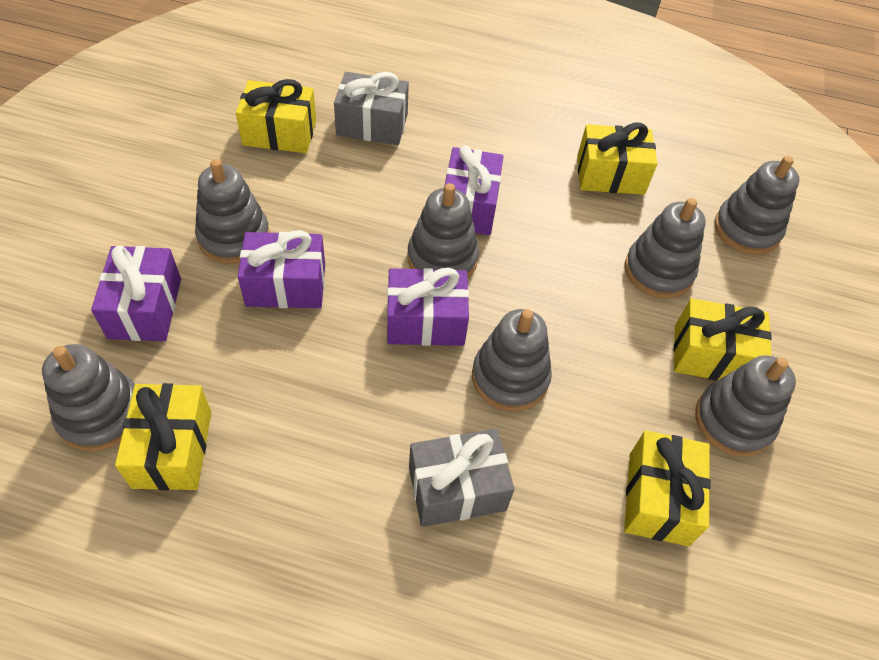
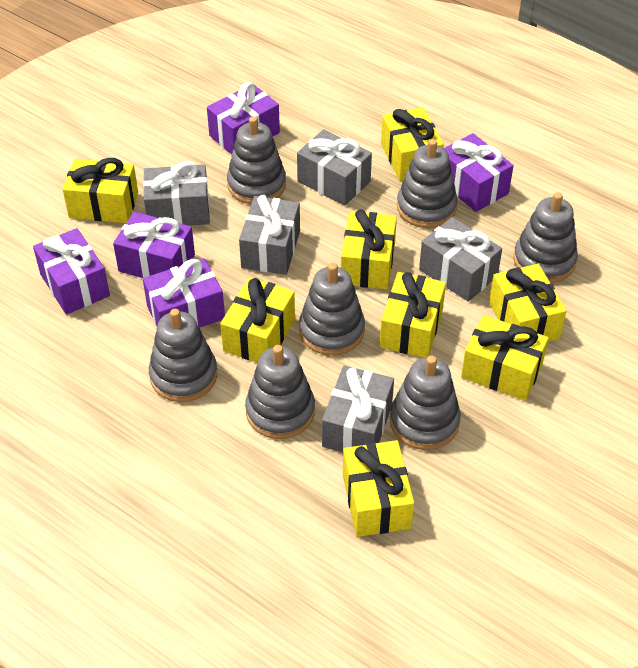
grey gift: [334,72,409,145] [409,429,515,527] = 2 -> [143,161,210,226] [239,195,300,275] [297,129,372,206] [322,366,394,452] [419,217,502,302] = 5
purple gift: [91,245,181,341] [238,230,325,308] [387,268,469,346] [445,146,504,235] = 4 -> [33,228,110,315] [113,212,195,278] [143,258,225,328] [207,82,280,154] [444,133,514,212] = 5
yellow gift: [115,383,211,490] [236,79,316,153] [577,123,657,195] [624,431,711,546] [674,298,772,381] = 5 -> [62,158,138,223] [220,277,295,363] [341,209,397,289] [343,440,414,537] [380,272,446,358] [381,107,444,181] [461,315,549,401] [489,264,567,342] = 8

